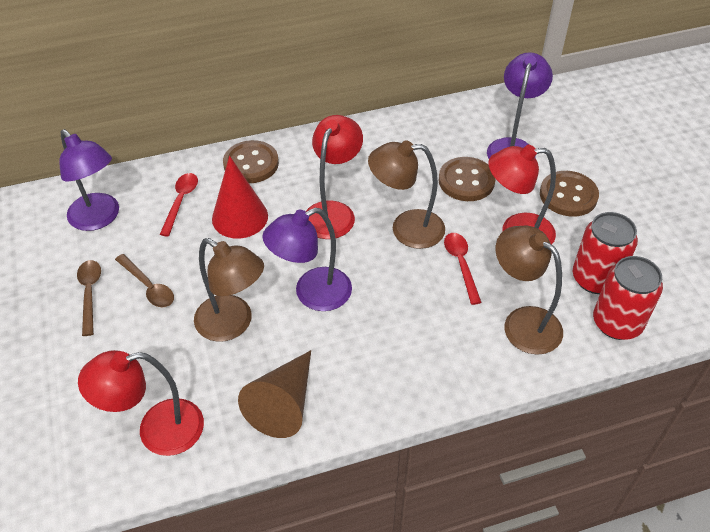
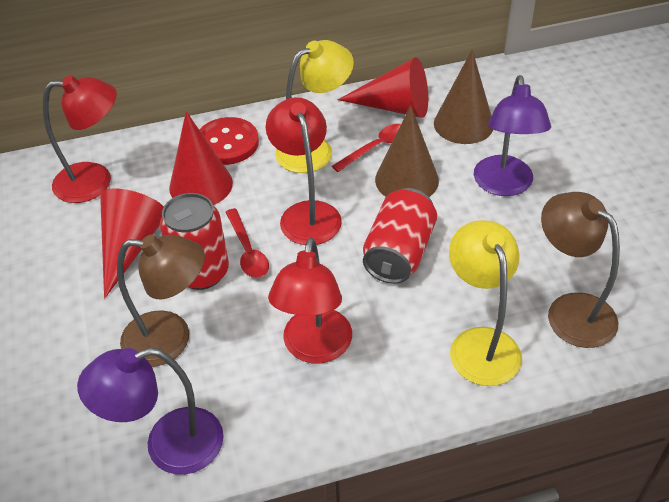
brown button: [223,140,279,183] [439,157,495,201] [540,171,599,217] = 3 -> none = 0
brown cone: [238,350,311,438] = 1 -> [375,105,439,197] [434,50,493,144] = 2
brown lamp: [194,238,264,342] [368,140,445,249] [496,226,563,355] = 3 -> [117,235,205,367] [541,192,620,348] = 2
brown spoon: [77,260,101,336] [115,254,174,307] = 2 -> none = 0
purple lamp: [59,129,119,231] [262,208,352,311] [487,52,553,159] = 3 -> [77,348,224,475] [474,75,551,196] = 2
red button: none = 0 -> [199,117,259,165] = 1
red cone: [212,156,268,238] = 1 -> [100,188,164,299] [169,111,233,205] [338,57,428,118] = 3
yellow lamp: none = 0 -> [275,40,354,173] [449,220,522,386] = 2

